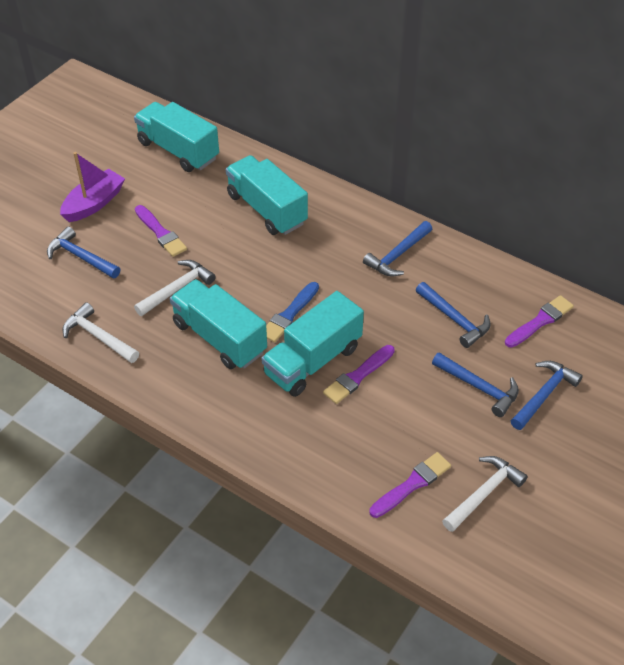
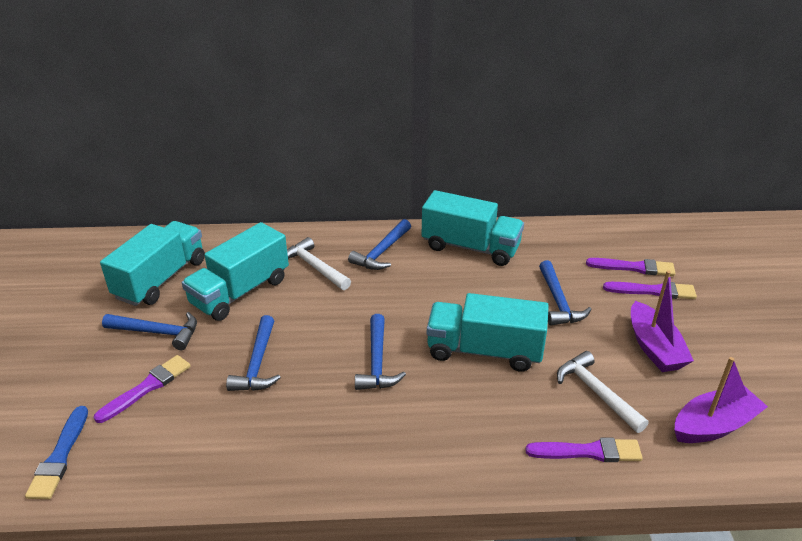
purple boat: [60,152,125,222] = 1 -> [631,270,694,372] [674,357,768,443] = 2
white hammer: [62,302,139,363] [134,260,216,316] [442,456,528,532] = 3 -> [287,237,351,290] [557,351,648,433] = 2

